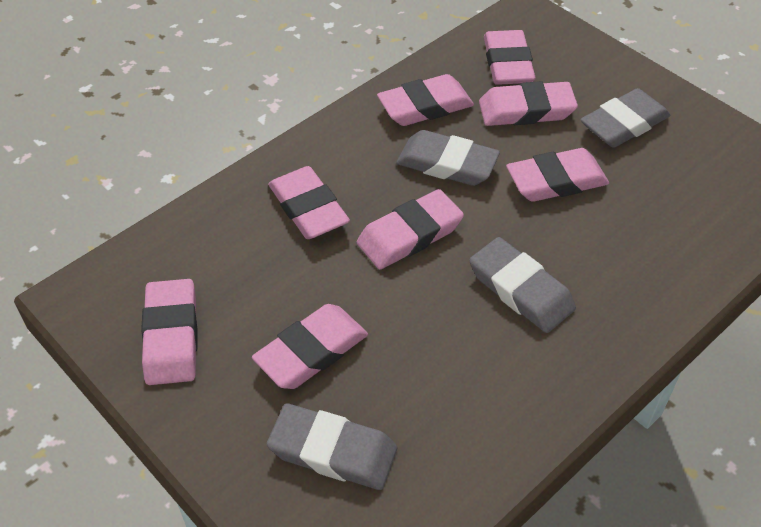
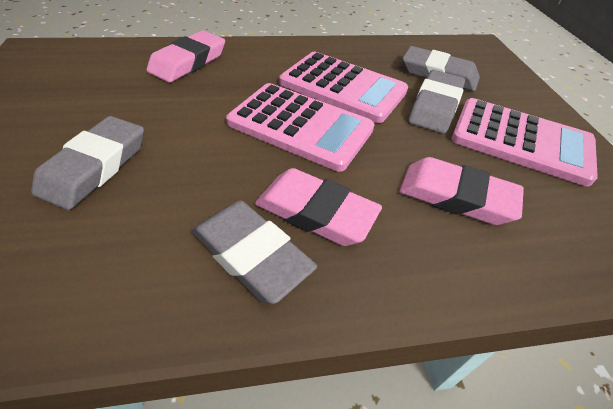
pink calculator: none = 0 -> [226,83,375,172] [279,52,408,123] [451,98,598,186] = 3
pink eraser: [141,279,198,385] [252,304,368,389] [268,166,350,239] [357,189,464,269] [377,74,474,126] [479,81,578,126] [484,30,536,85] [506,148,609,202] = 8 -> [147,31,225,83] [255,168,382,246] [399,157,524,225] = 3

